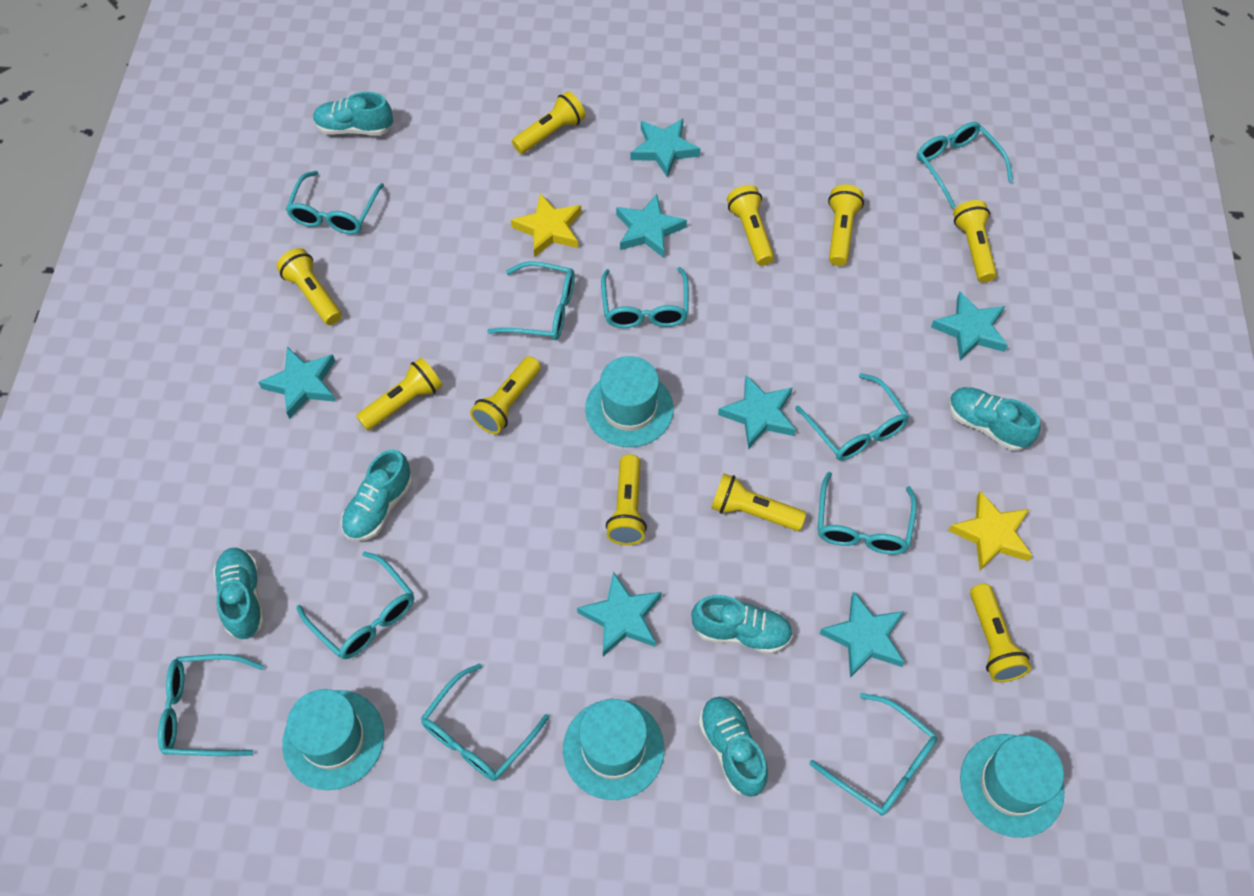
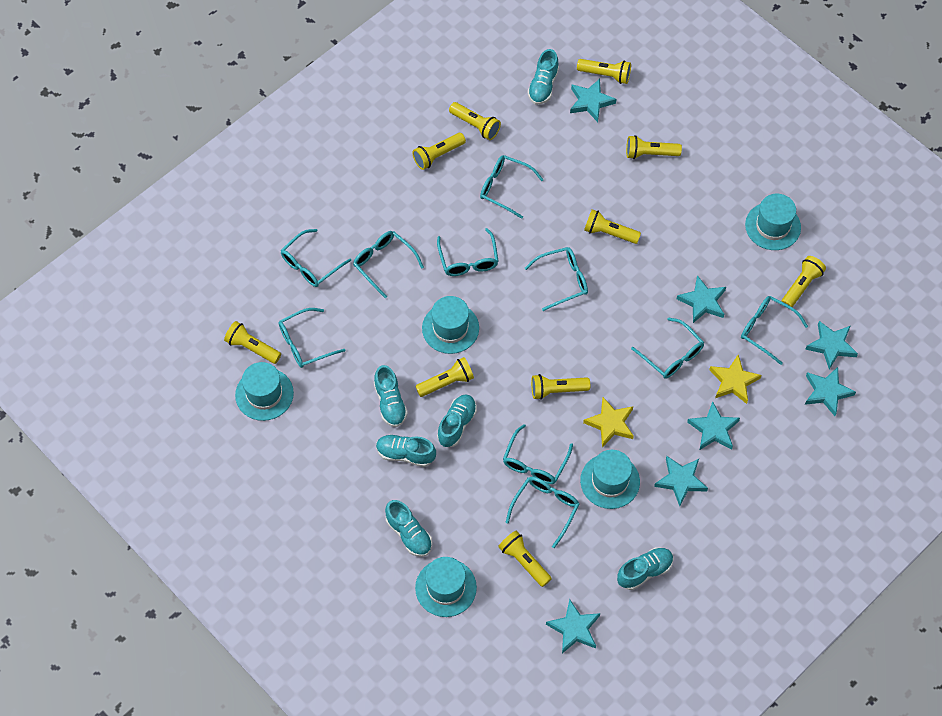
turquoise hat: [282,689,384,790] [563,699,664,800] [585,356,673,447] [960,734,1065,838] = 4 -> [235,362,294,421] [415,557,477,617] [422,296,479,354] [580,450,640,509] [745,194,801,250] = 5

